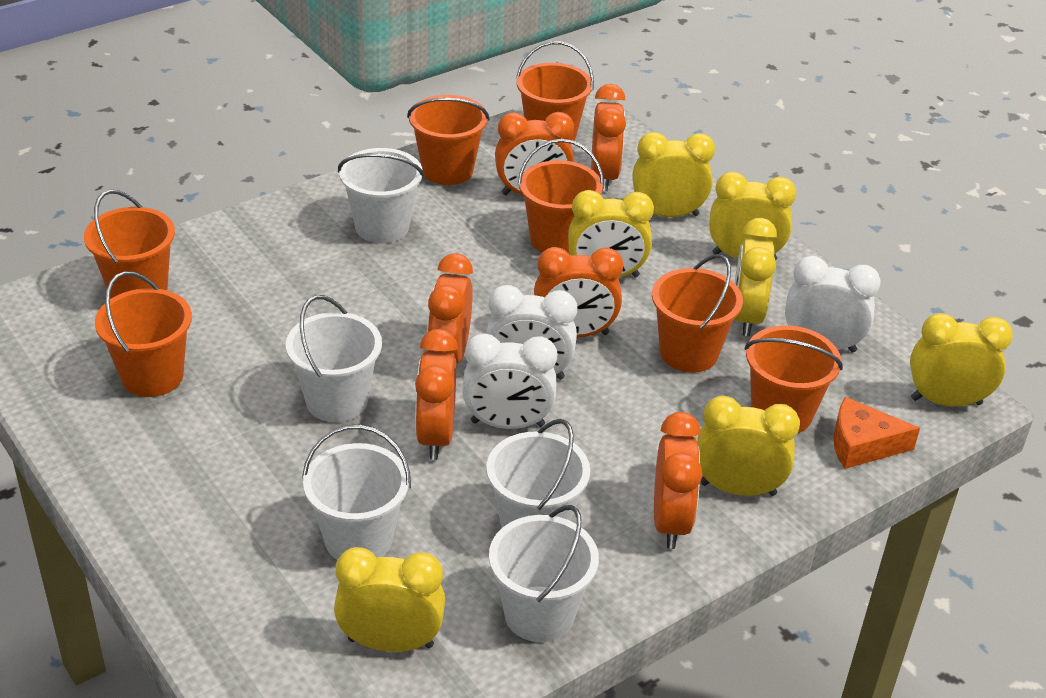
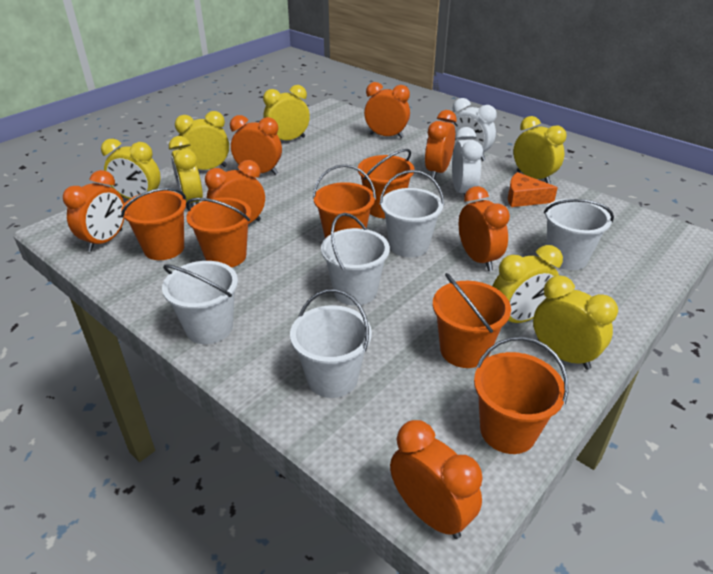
orange bucket: [84,190,175,299] [95,271,192,397] [407,95,490,185] [516,41,594,145] [518,139,604,255] [652,254,743,373] [745,325,843,433] = 7 -> [121,188,186,260] [186,197,251,268] [313,164,376,238] [358,149,415,218] [433,273,511,368] [474,336,569,454] = 6
orange clock: [415,329,458,460] [427,253,473,364] [495,112,574,195] [534,247,623,337] [591,84,626,191] [654,412,702,549] = 6 -> [63,170,124,252] [205,160,265,224] [230,115,282,175] [364,82,410,138] [390,420,483,539] [425,110,456,180] [459,186,510,271] = 7
white clock: [462,333,557,429] [486,285,577,380] [785,256,881,353] = 3 -> [450,98,497,161] [452,127,483,196] = 2

